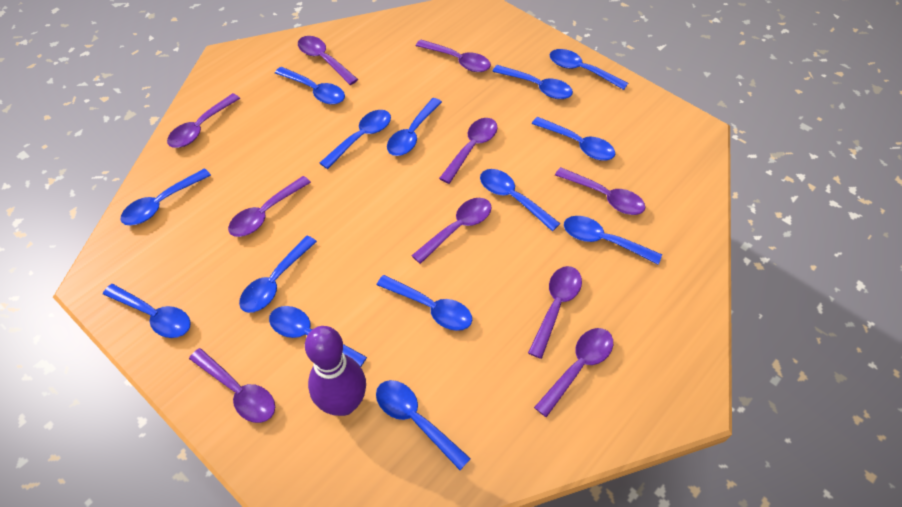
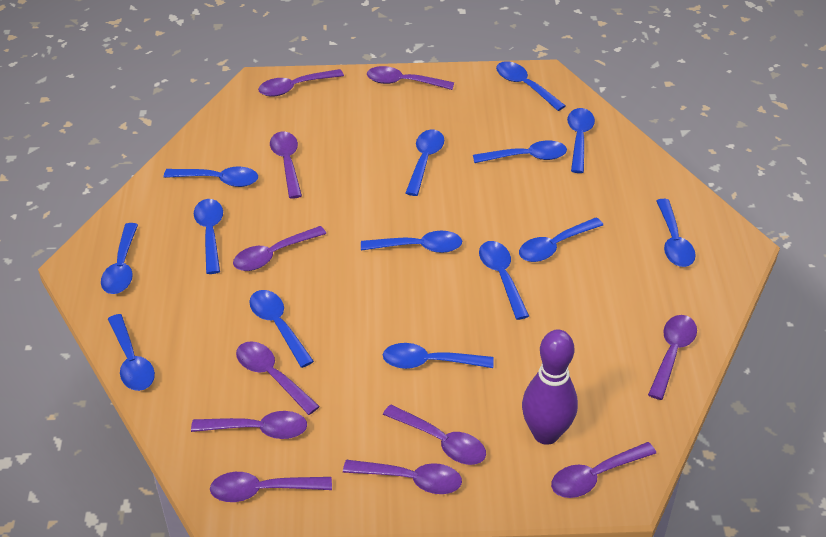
purple spoon: [167,93,240,148] [189,348,275,423] [228,176,311,237] [298,36,358,85] [411,198,492,264] [416,39,491,72] [439,118,498,184] [528,266,582,359] [534,328,613,417] [555,167,645,215] = 10 -> [191,411,307,439] [210,472,332,502] [233,226,326,271] [236,341,320,415] [258,69,344,97] [270,132,302,199] [343,460,462,494] [367,66,454,90] [383,404,486,465] [551,442,656,498] [648,315,697,400] = 11

